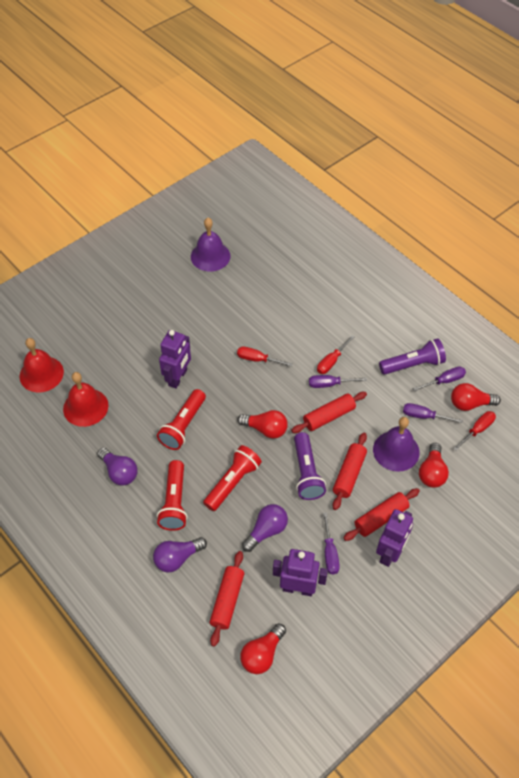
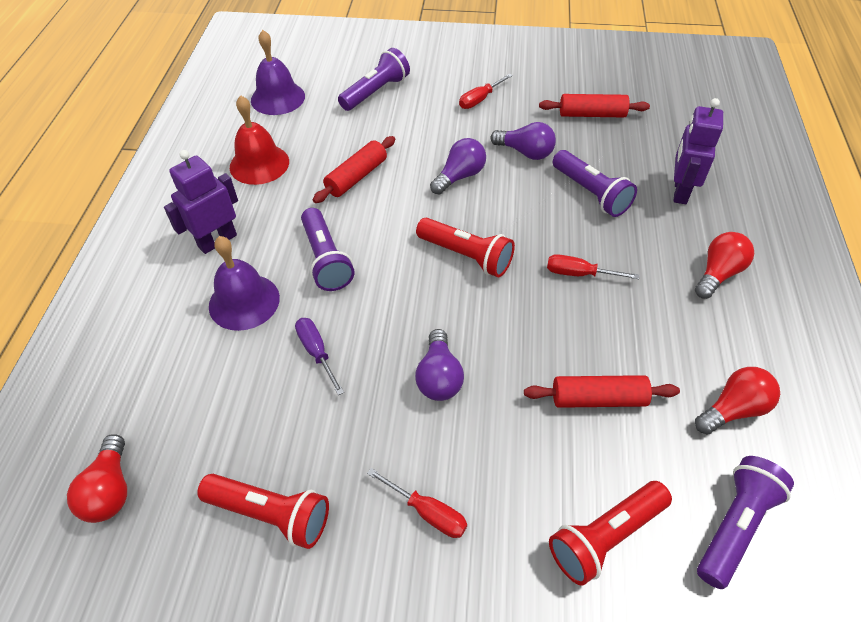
purple flashlight: [294,432,326,500] [379,338,446,375] = 2 -> [301,208,354,291] [338,48,410,111] [553,150,637,217] [697,456,794,589] = 4
purple robot: [159,330,191,389] [273,549,328,596] [376,509,413,567] = 3 -> [164,150,238,254] [674,98,723,204] = 2
purple screwdriver: [309,375,367,388] [323,512,340,574] [403,403,463,423] [413,366,466,391] = 4 -> [295,318,344,395] = 1
red bell: [20,338,64,392] [63,372,108,427] = 2 -> [230,95,289,185] = 1
red light bulb: [237,410,288,439] [240,623,286,674] [419,443,449,488] [451,383,501,411] = 4 -> [67,434,127,523] [695,232,754,299] [695,367,780,435] = 3
red rolling pin: [210,551,244,647] [291,392,367,433] [333,433,367,510] [343,488,420,541] = 4 -> [313,136,395,203] [524,375,680,408] [539,94,650,117] = 3

